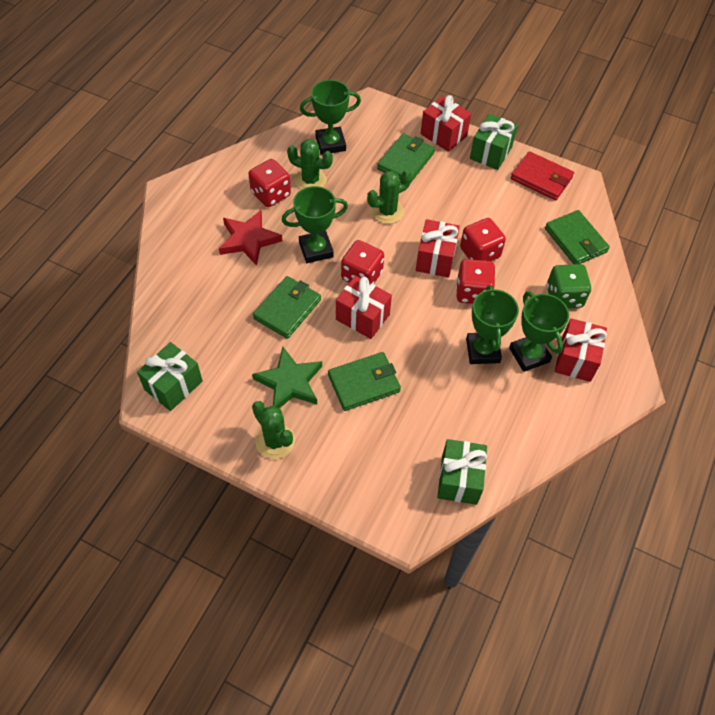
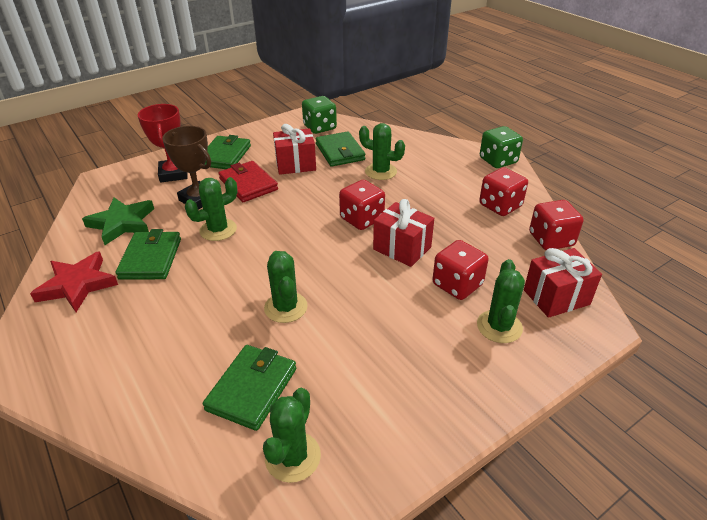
brown trophy: none = 0 -> [162,126,211,210] = 1
green cactus: [252,401,295,459] [287,139,333,190] [367,170,412,224] = 3 -> [185,177,238,241] [263,388,321,483] [264,251,308,323] [359,123,405,180] [477,259,525,343] = 5
green dice: [547,264,591,309] = 1 -> [302,96,337,134] [480,126,523,168] = 2
green gift: [137,342,203,411] [437,439,487,505] [470,114,518,170] = 3 -> none = 0
green trophy: [282,186,348,263] [300,80,361,155] [466,285,519,364] [509,291,569,372] = 4 -> none = 0
red gift: [336,276,392,339] [416,219,460,278] [420,95,471,152] [555,318,607,382] = 4 -> [273,124,316,175] [373,199,434,267] [524,248,602,318] = 3
red trophy: none = 0 -> [138,104,188,182] = 1

